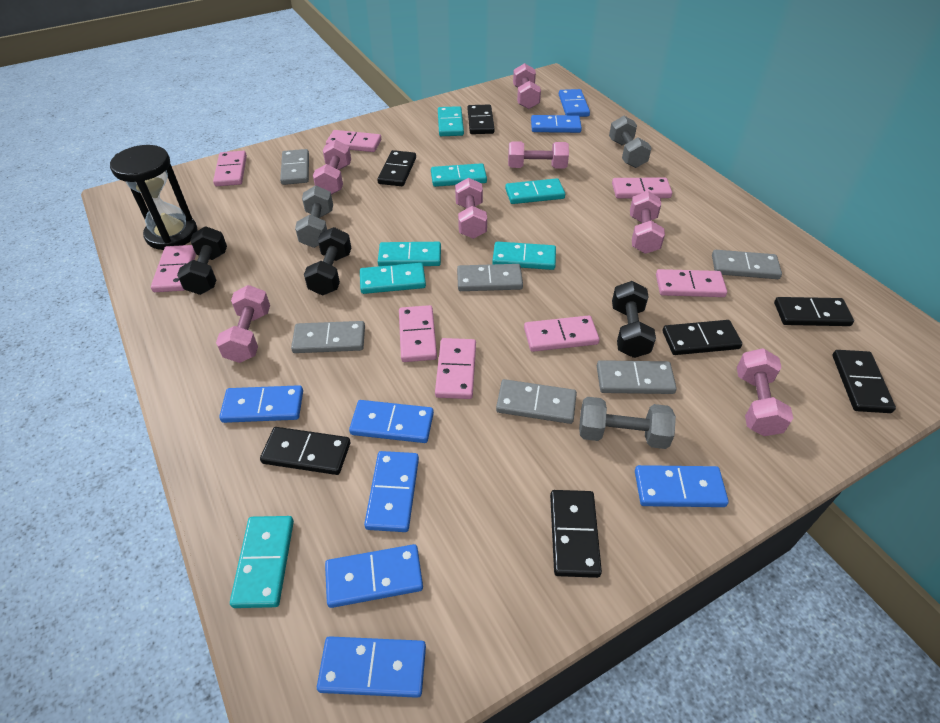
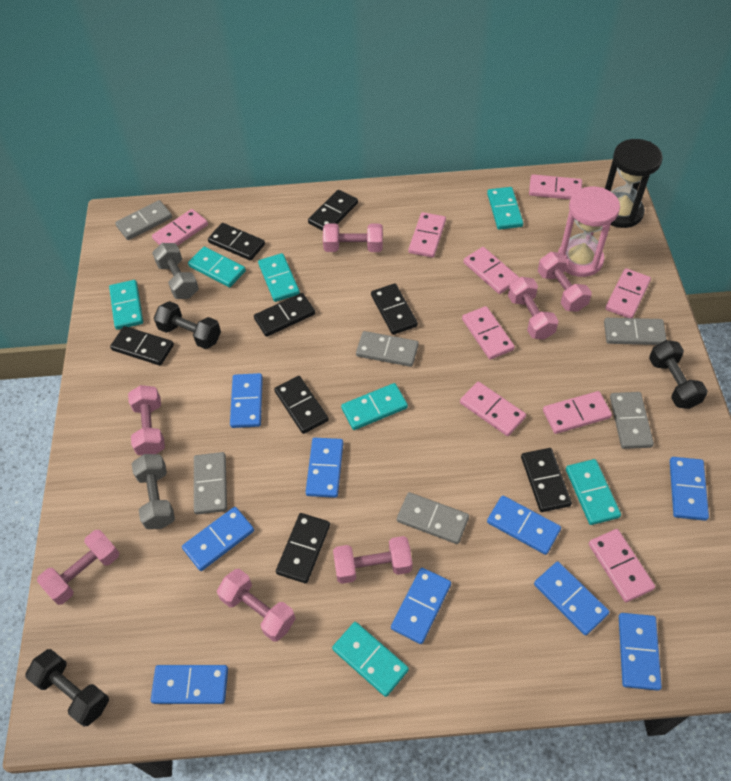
black domino: [260,427,350,475] [377,150,416,186] [468,105,495,134] [550,490,602,578] [663,320,742,355] [774,297,854,326] [832,350,896,413] = 7 -> [110,326,174,365] [208,223,265,261] [254,293,315,337] [274,376,329,434] [276,513,330,584] [308,190,358,231] [371,283,418,335] [521,448,572,512] = 8
blue domino: [219,385,303,423] [317,636,426,698] [325,544,423,608] [349,400,434,443] [364,451,419,532] [531,115,582,133] [559,89,590,117] [635,465,729,507] = 8 -> [151,665,228,704] [182,507,254,571] [230,373,263,428] [306,438,343,498] [391,568,451,644] [487,496,561,555] [534,562,609,635] [619,613,662,691] [670,457,709,521] = 9
grey dumbbell: [295,185,333,248] [579,397,676,449] [609,116,651,168] = 3 -> [132,454,175,529] [152,243,199,299] = 2
pink domino: [151,245,196,292] [213,151,247,186] [326,130,381,152] [399,305,437,362] [435,338,476,399] [524,315,600,352] [612,177,672,199] [656,269,727,297] = 8 -> [152,209,208,246] [409,212,446,258] [460,381,526,436] [462,306,515,360] [463,247,519,294] [529,174,582,199] [543,391,612,434] [589,529,655,602] [605,268,651,318] = 9
pink hourglass: none = 0 -> [558,186,620,277] = 1

